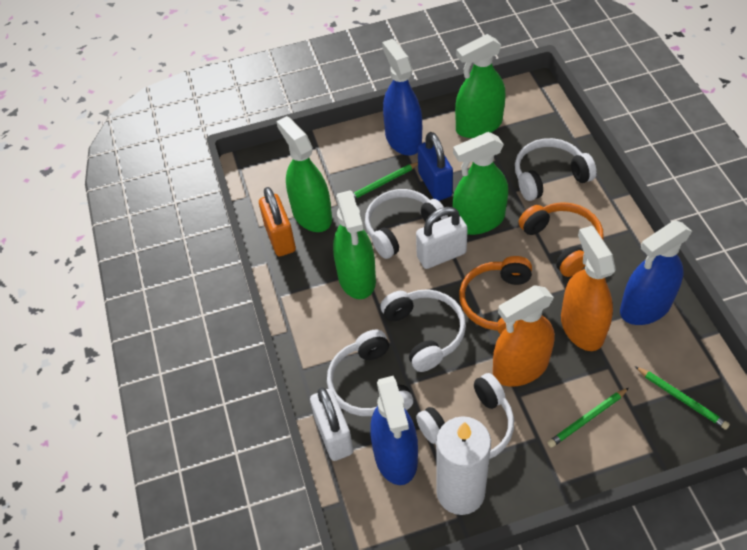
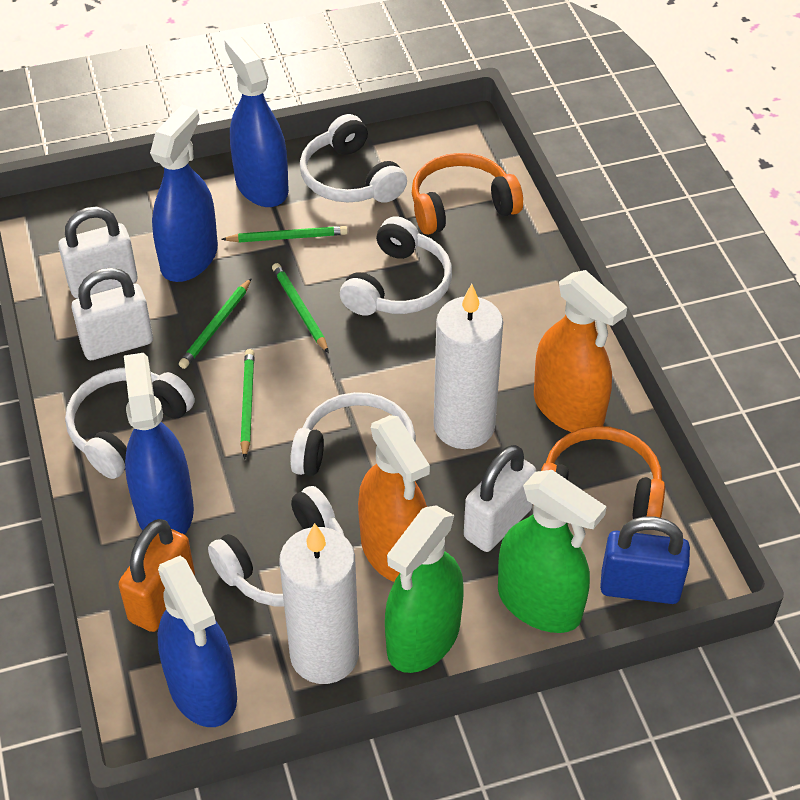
blue spray bottle: [370,376,418,485] [382,39,422,155] [620,220,692,325] = 3 -> [124,353,194,535] [150,105,218,282] [158,556,237,727] [224,36,289,207] = 4
green pencil: [353,162,418,199] [547,388,629,448] [635,366,730,430] = 3 -> [179,278,252,369] [221,226,348,243] [240,349,255,460] [272,263,329,353] = 4
green spray bottle: [276,116,332,232] [333,190,376,299] [453,132,508,235] [455,34,506,138] = 4 -> [385,505,464,673] [498,470,607,633] = 2
white candle: [436,416,491,515] = 1 -> [279,523,359,684] [434,284,503,449] = 2
white padlock: [310,387,353,461] [416,207,468,269] = 2 -> [58,207,138,298] [72,268,153,360] [464,445,537,552] = 3

